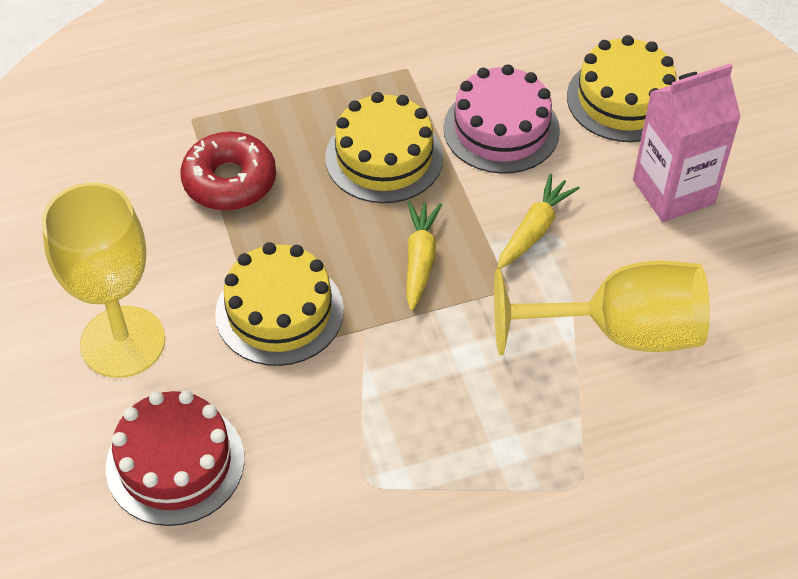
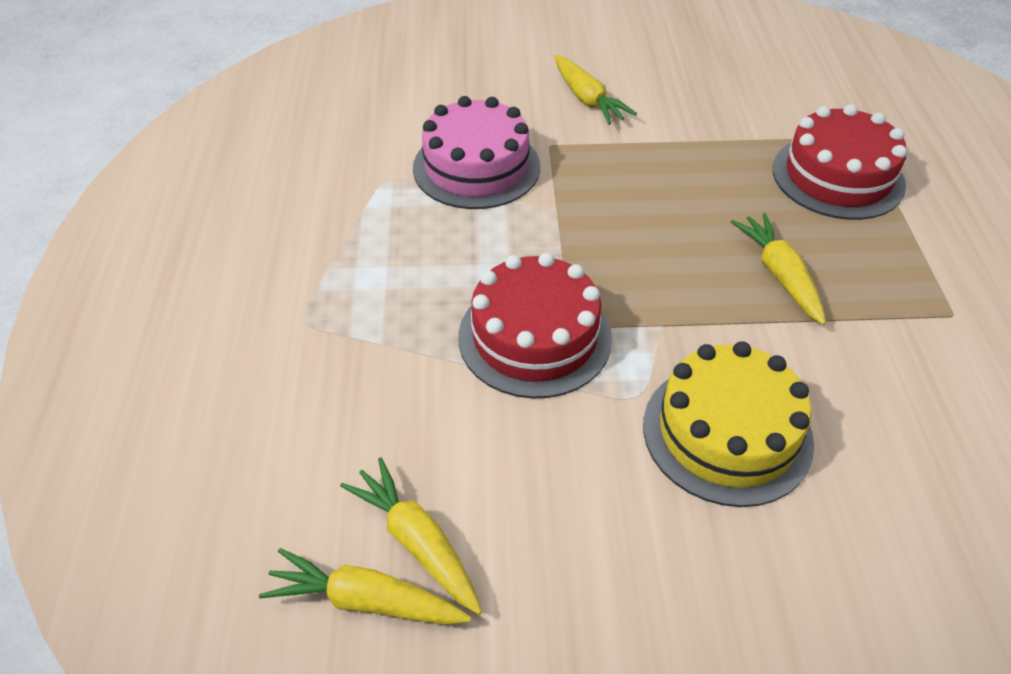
pink carton: [633,63,741,222] = 1 -> none = 0
red cake: [106,390,245,526] = 1 -> [458,253,612,399] [773,104,907,220] = 2
red donut: [180,131,276,211] = 1 -> none = 0
yellow cake: [215,242,344,366] [325,92,444,203] [567,35,676,142] = 3 -> [643,341,814,507] = 1
yellow carrot: [406,201,442,311] [497,174,580,269] = 2 -> [259,548,471,625] [340,457,482,614] [554,55,637,125] [731,213,826,325] = 4
yellow goblet: [41,182,165,378] [494,261,710,355] = 2 -> none = 0

